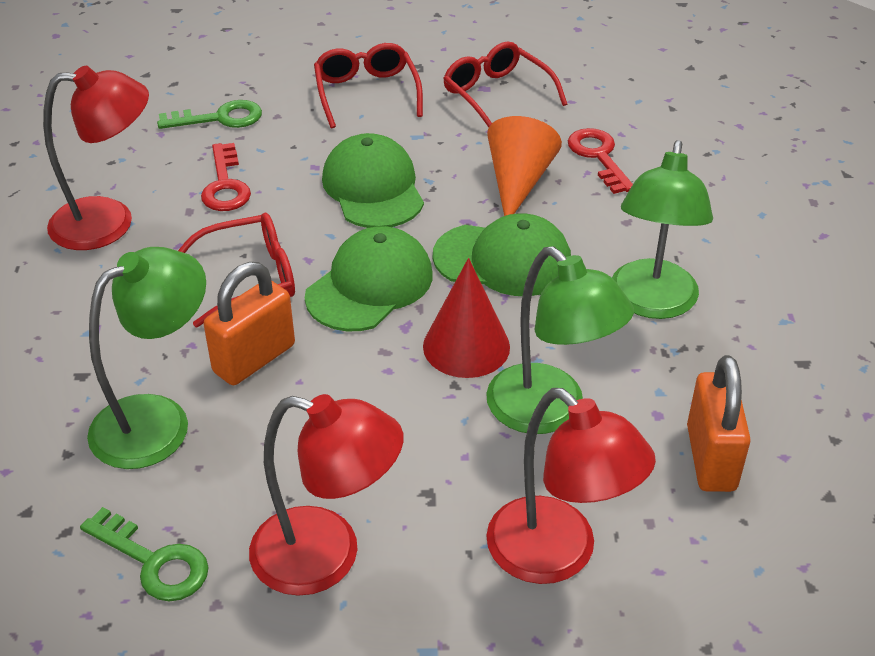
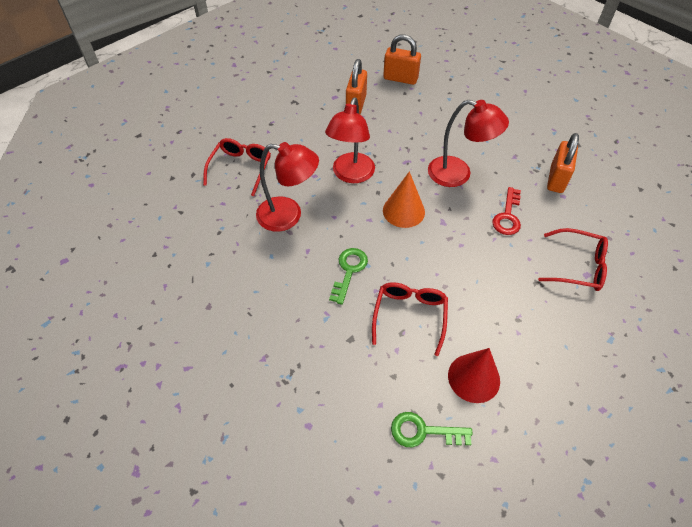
green cap: [305,226,433,331] [322,133,424,228] [433,213,571,296] = 3 -> none = 0
green lamp: [87,247,206,469] [486,246,634,434] [612,140,713,319] = 3 -> none = 0
orange padlock: [204,262,295,385] [687,355,751,492] = 2 -> [346,59,367,114] [383,35,421,85] [547,133,579,193] = 3
red key: [201,143,251,211] [568,128,633,194] = 2 -> [492,187,521,235] = 1

